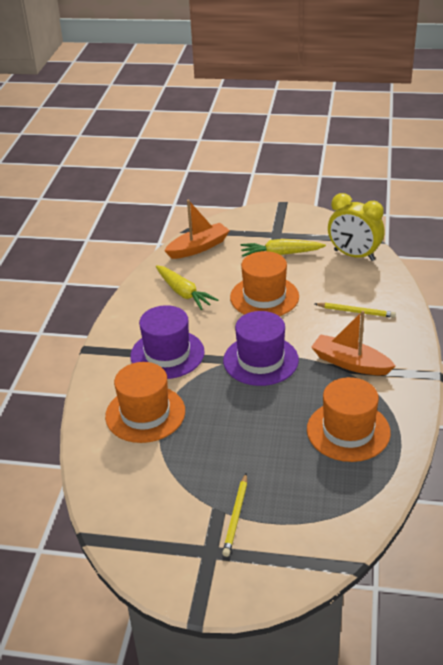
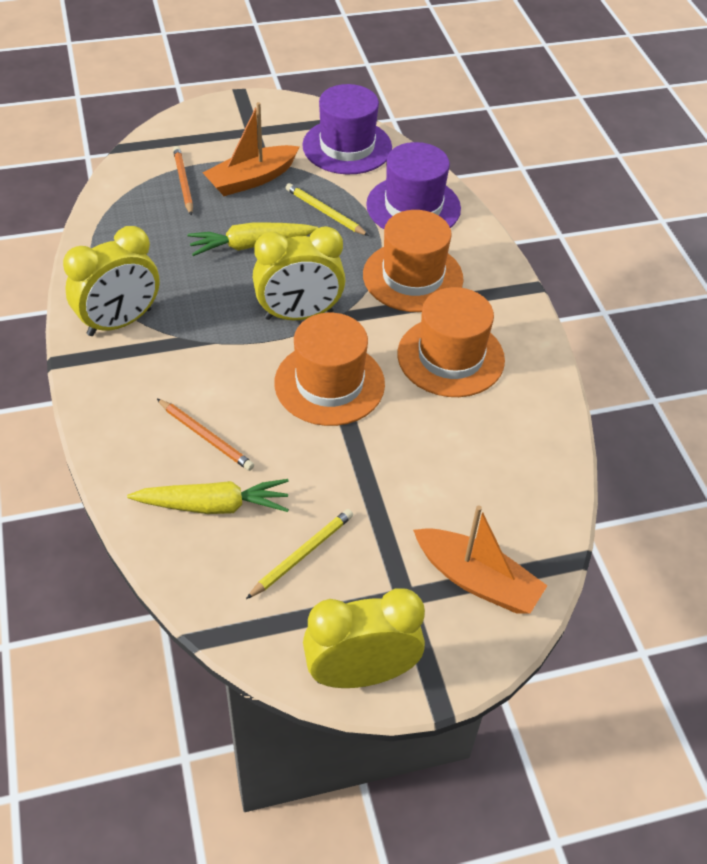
orange pencil: none = 0 -> [157,399,254,471] [173,146,193,216] = 2
yellow clock: [328,193,384,261] = 1 -> [63,226,159,336] [253,226,345,320] [303,588,425,688] = 3

